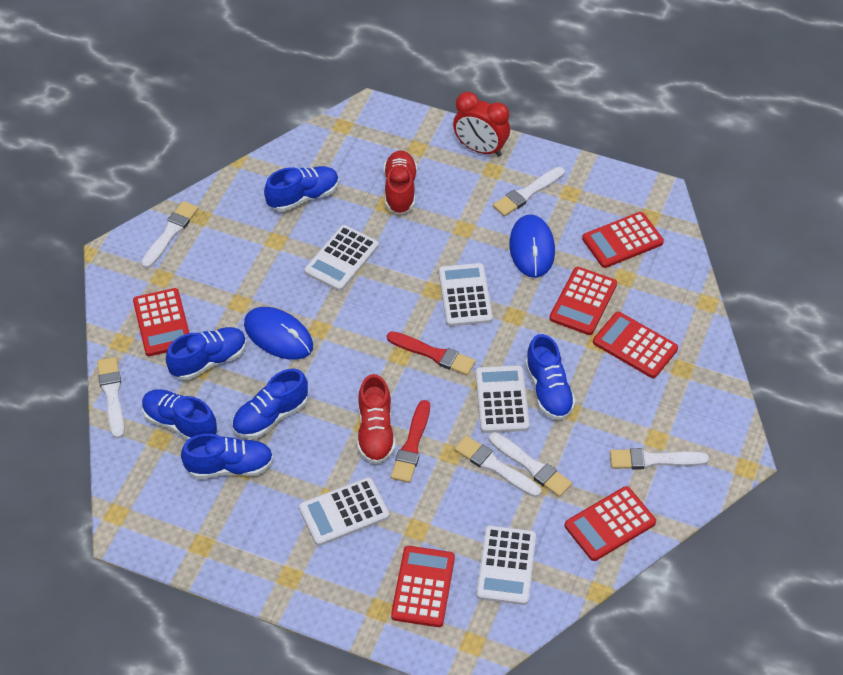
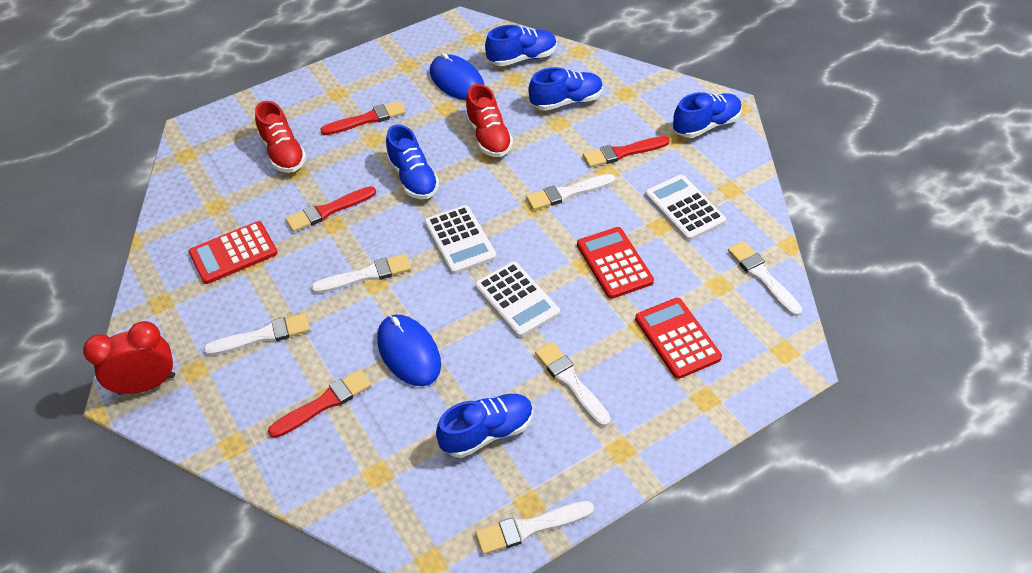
blue shoe: [142,389,217,440] [166,327,247,380] [181,434,273,479] [232,368,308,439] [264,166,339,212] [525,334,576,420] = 6 -> [386,125,439,199] [436,394,533,458] [485,25,557,66] [529,67,603,111] [673,92,742,138] = 5
red brush: [387,331,476,376] [391,400,430,483] = 2 -> [268,369,372,438] [286,186,376,232] [320,101,406,135] [583,136,670,167] = 4
red calculator: [133,288,189,356] [391,546,455,627] [549,267,617,335] [565,486,656,561] [582,212,664,268] [593,312,678,378] = 6 -> [189,221,278,284] [577,227,654,299] [635,298,722,379] = 3
white calculator: [299,477,389,546] [304,225,379,291] [439,263,493,326] [475,365,530,433] [476,525,536,605] = 5 -> [424,205,497,274] [475,261,560,337] [645,175,726,241] = 3

